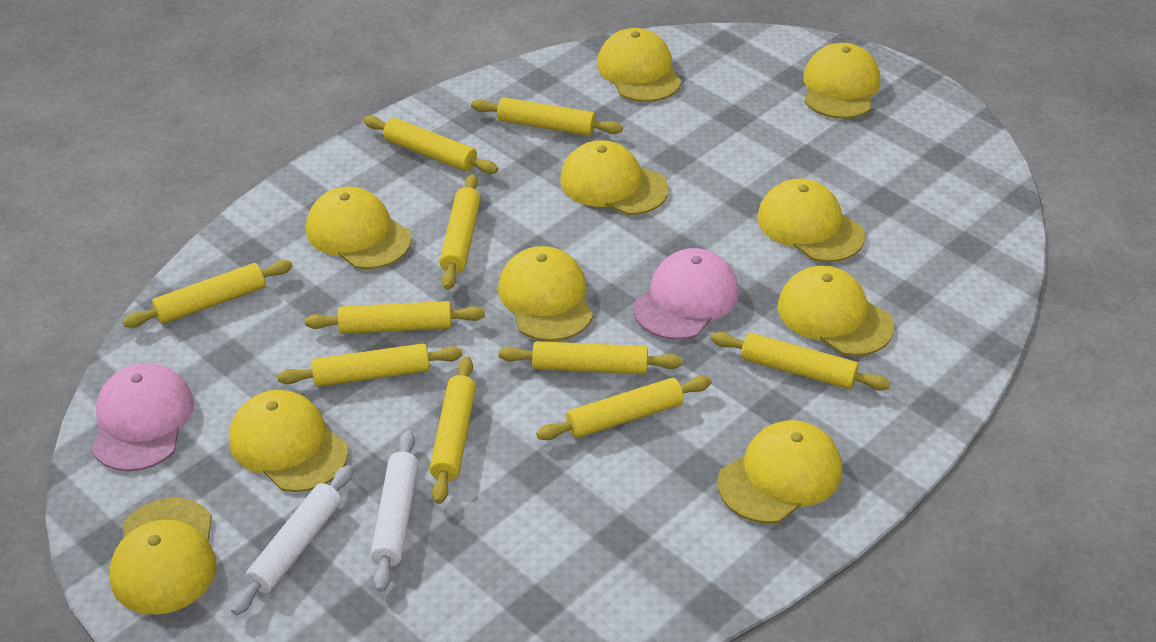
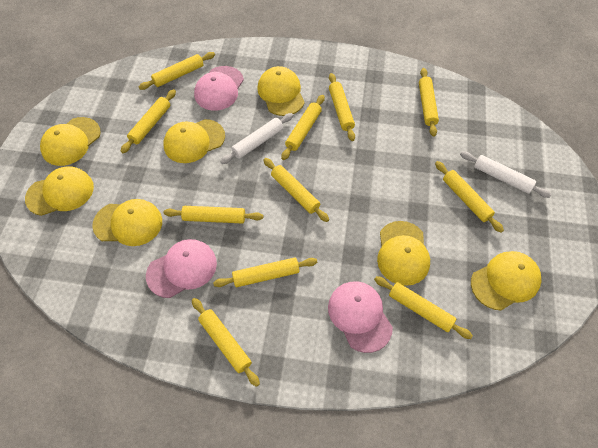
pink cap: [91,363,194,472] [633,248,739,340] = 2 -> [146,239,217,298] [194,66,244,111] [328,281,393,353] = 3
yellow cap: [109,498,217,614] [229,390,348,492] [306,186,412,269] [498,246,593,341] [560,140,669,215] [597,28,682,102] [717,420,842,524] [757,179,865,262] [778,265,894,356] [803,43,880,119] = 10 -> [25,166,94,216] [40,117,101,166] [92,199,162,246] [163,119,225,163] [257,66,305,116] [377,221,430,286] [471,251,541,311] = 7
yellow rolling pin: [123,260,293,328] [277,343,463,387] [305,301,485,334] [364,116,498,174] [430,356,476,504] [440,174,481,290] [471,97,623,136] [499,341,682,374] [536,376,712,440] [711,332,891,390] = 10 -> [121,89,176,153] [139,52,215,90] [164,206,263,224] [192,298,260,387] [213,257,317,287] [263,158,329,222] [281,95,325,160] [329,73,355,141] [374,276,473,339] [419,68,439,137] [435,161,504,233] = 11

